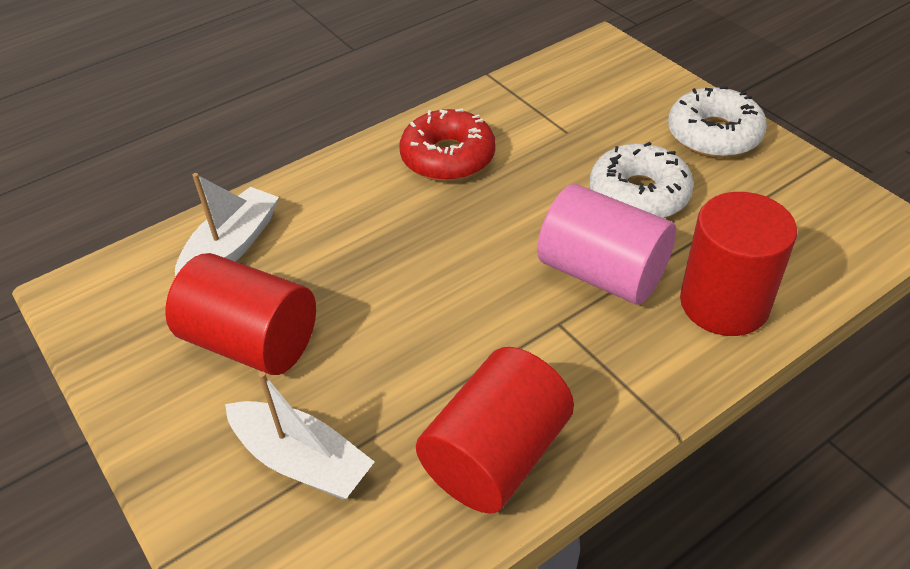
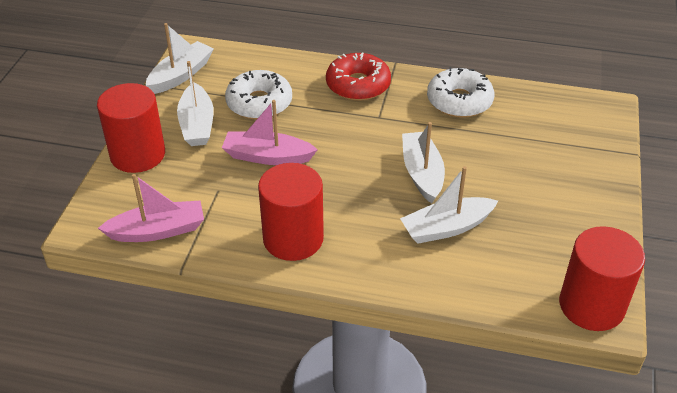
pink boat: none = 0 -> [98,174,204,242] [222,100,318,165] = 2
pink cylinder: [537,184,676,305] = 1 -> none = 0
white boat: [175,173,279,277] [225,371,374,499] = 2 -> [146,23,214,94] [177,61,214,146] [400,166,498,244] [402,122,445,203] = 4

